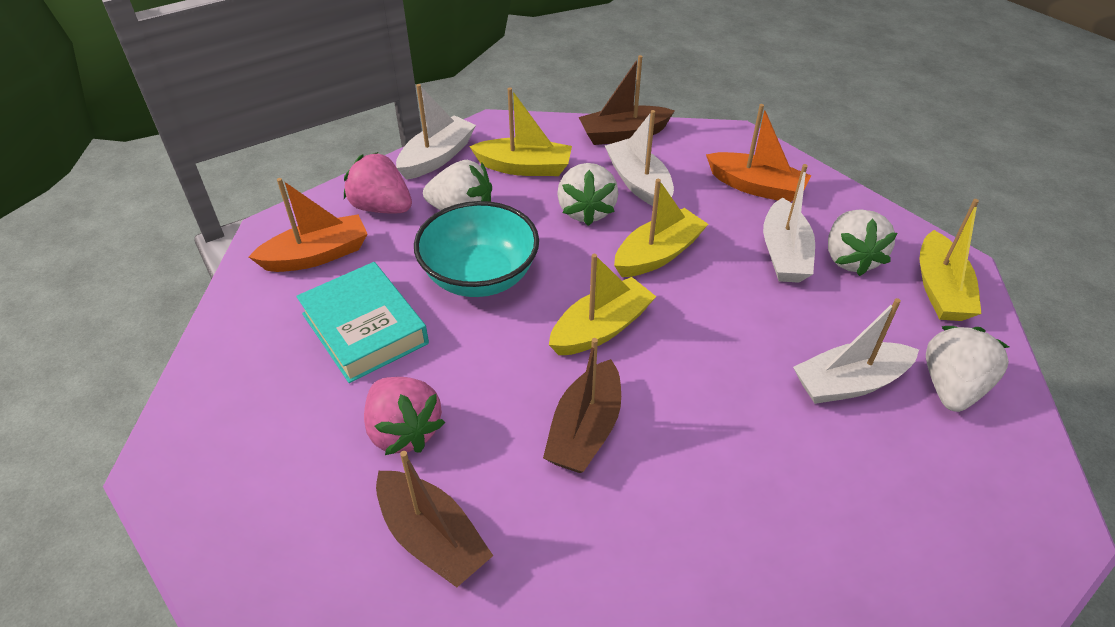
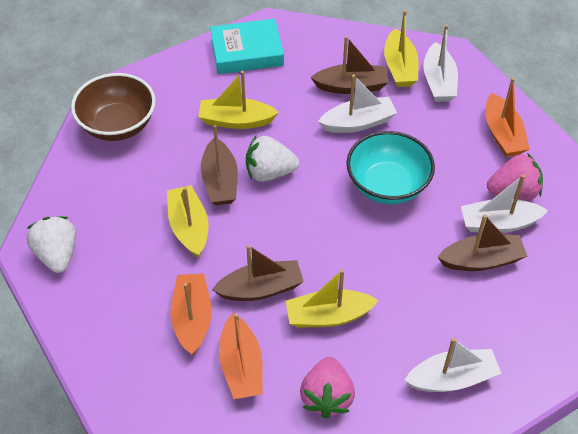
brown boat: [376,451,493,587] [543,338,621,473] [579,55,675,145] = 3 -> [201,125,238,205] [212,245,304,301] [310,36,389,94] [438,215,527,271] = 4
brown bowl: none = 0 -> [71,73,155,141] = 1
orange boat: [249,178,367,272] [706,104,811,202] = 2 -> [170,273,212,355] [219,313,263,399] [486,78,530,157] = 3
white strawberry: [423,160,492,211] [557,163,619,226] [828,210,897,276] [926,326,1009,412] = 4 -> [27,216,76,273] [246,136,299,182] = 2

